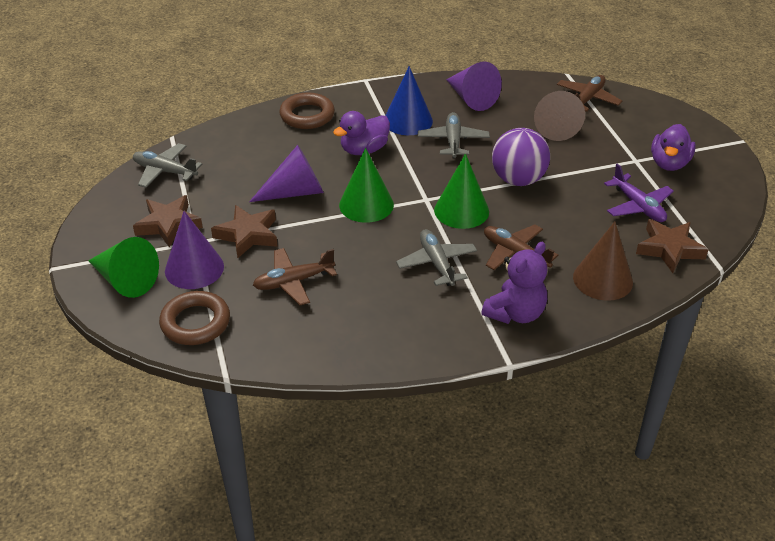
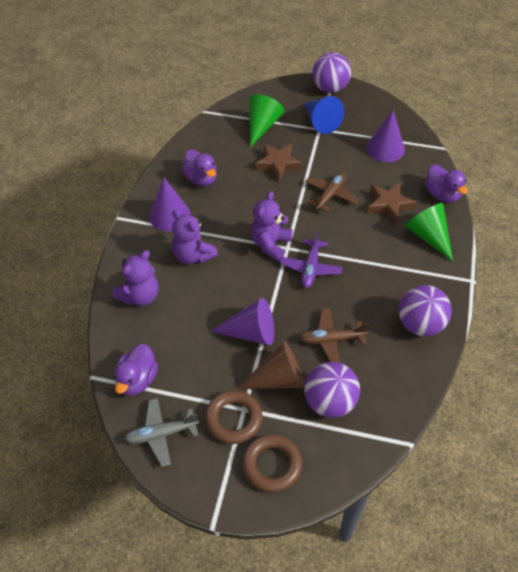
brown cone: [534,91,585,141] [573,222,633,301] = 2 -> [237,341,305,389] = 1
brown plane: [253,248,337,305] [484,224,558,270] [557,75,622,112] = 3 -> [300,308,369,363] [305,172,359,212] = 2
brown star: [133,195,203,248] [211,205,278,258] [636,219,709,273] = 3 -> [255,144,302,181] [367,183,416,224] = 2
green cone: [88,237,159,298] [339,148,394,223] [434,153,489,229] = 3 -> [249,94,284,147] [405,203,453,261] = 2
grey plane: [133,143,202,188] [396,229,477,286] [418,112,490,159] = 3 -> [125,398,199,467] = 1
purple ball: [492,128,550,186] = 1 -> [304,362,360,418] [312,52,351,93] [399,285,452,336] = 3
purple duck: [333,111,390,155] [651,124,696,171] = 2 -> [114,344,158,396] [182,149,217,186] [425,165,468,203] = 3
purple teddy bear: [481,242,547,324] = 1 -> [113,250,159,306] [172,210,218,264] [251,191,293,261] = 3

